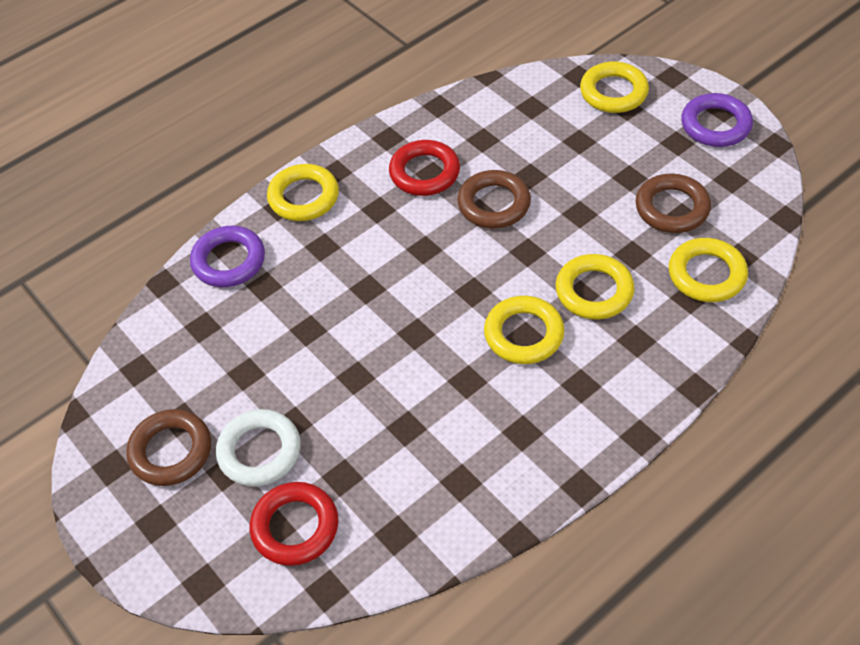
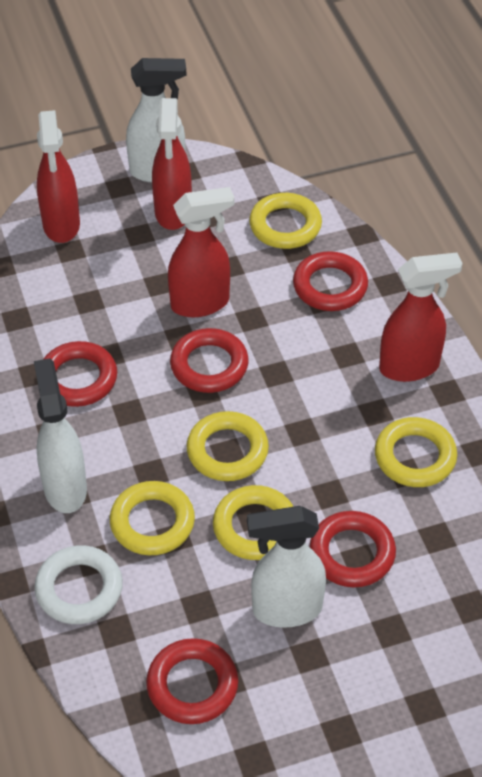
brown ring: [126,409,211,486] [457,170,531,229] [636,173,711,233] = 3 -> none = 0
purple ring: [190,226,265,287] [681,93,753,147] = 2 -> none = 0
red ring: [250,482,338,566] [389,140,460,196] = 2 -> [44,341,117,407] [146,638,239,724] [170,328,249,393] [293,251,368,311] [310,511,396,587] = 5
red spray bottle: none = 0 -> [37,110,80,243] [152,98,192,230] [168,187,234,317] [379,253,463,382] = 4
white spray bottle: none = 0 -> [34,358,87,513] [126,58,187,182] [247,506,326,628] = 3

